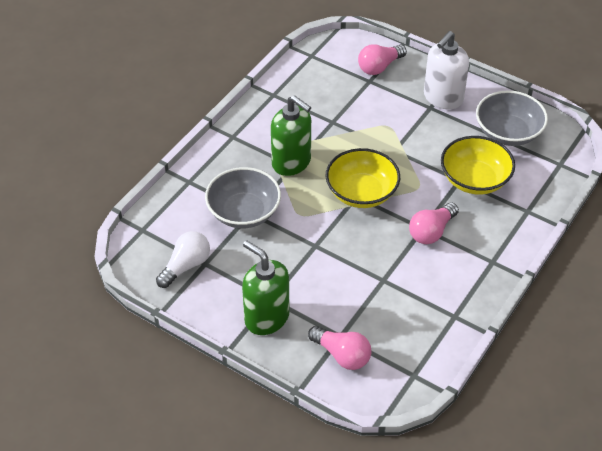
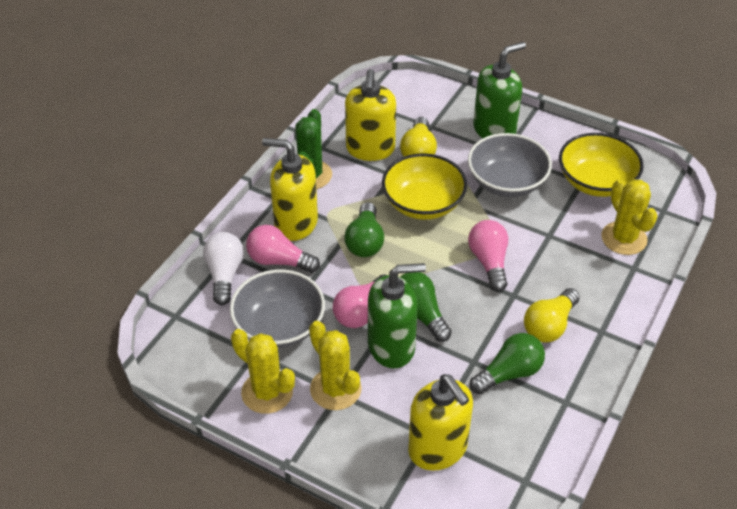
green cactus: none = 0 -> [295,109,332,189] = 1
green light bulb: none = 0 -> [344,202,384,257] [400,272,452,342] [470,333,545,394] = 3
white soap dispenser: [424,31,469,109] = 1 -> none = 0
yellow cactus: none = 0 -> [231,329,295,414] [309,321,362,410] [601,179,658,255] = 3
yellow light bulb: none = 0 -> [400,117,437,157] [524,288,580,343] = 2
yellow soap dispenser: none = 0 -> [262,138,318,241] [345,69,396,161] [408,374,473,471] = 3

